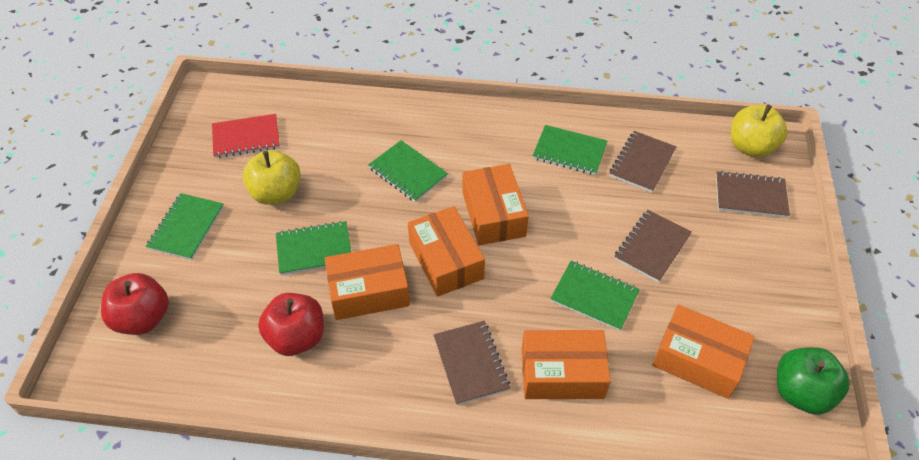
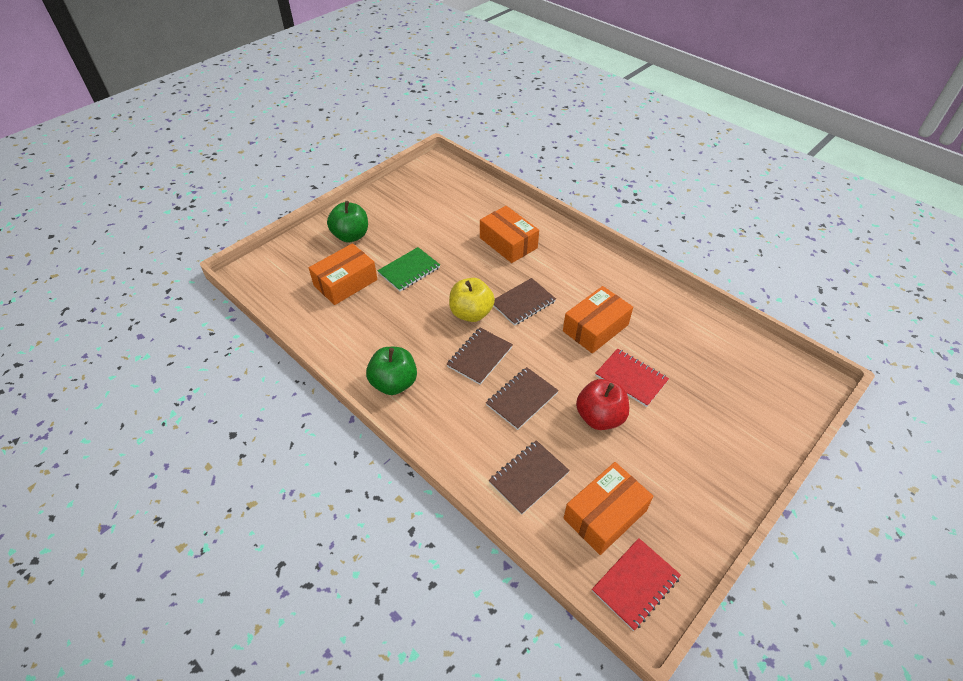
green apple: [777,347,850,415] = 1 -> [327,201,368,242] [366,347,417,395] = 2
green notebook: [146,193,224,260] [276,221,351,275] [368,140,448,202] [533,125,607,175] [550,261,640,331] = 5 -> [377,247,440,291] = 1
orange box: [325,244,410,320] [408,206,485,297] [463,164,529,245] [522,330,611,399] [652,304,755,399] = 5 -> [309,243,378,305] [480,206,539,263] [563,286,633,353] [563,462,654,555] = 4
red apple: [101,273,169,335] [258,293,324,356] = 2 -> [576,379,629,430] = 1
red notebook: [212,114,280,158] = 1 -> [592,538,681,631] [595,348,669,407] = 2
yellow apple: [243,150,301,205] [731,104,788,158] = 2 -> [449,278,495,322] = 1

